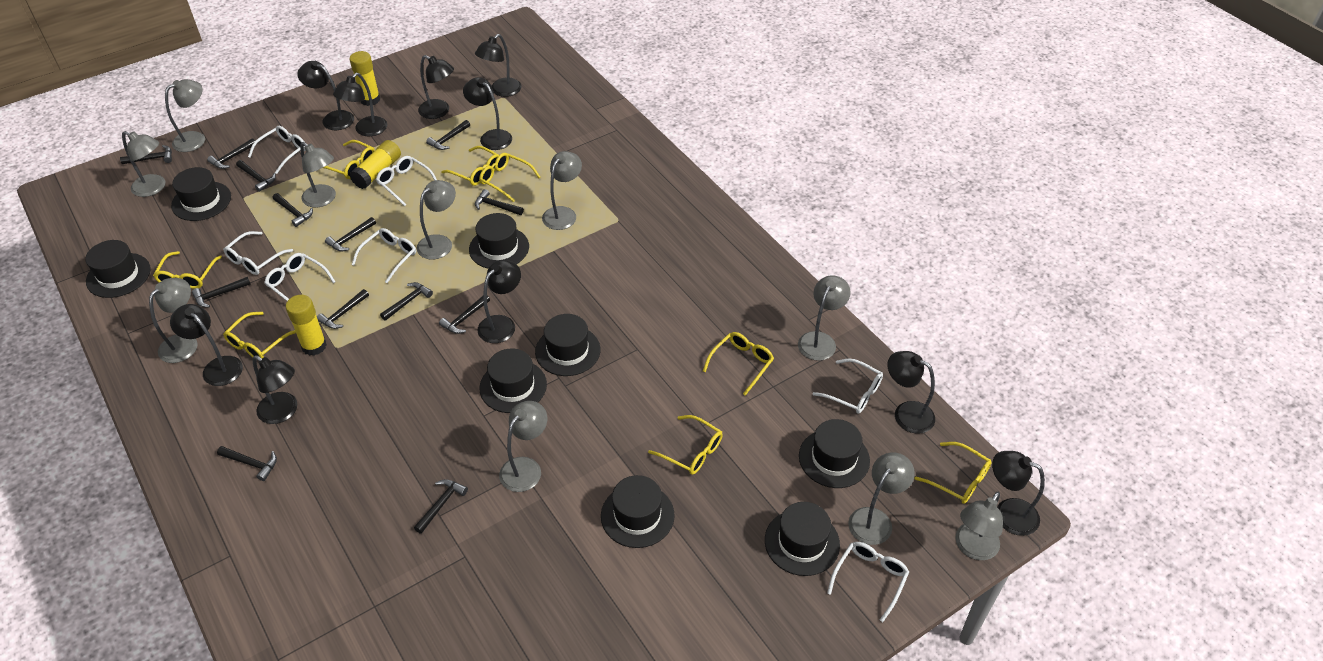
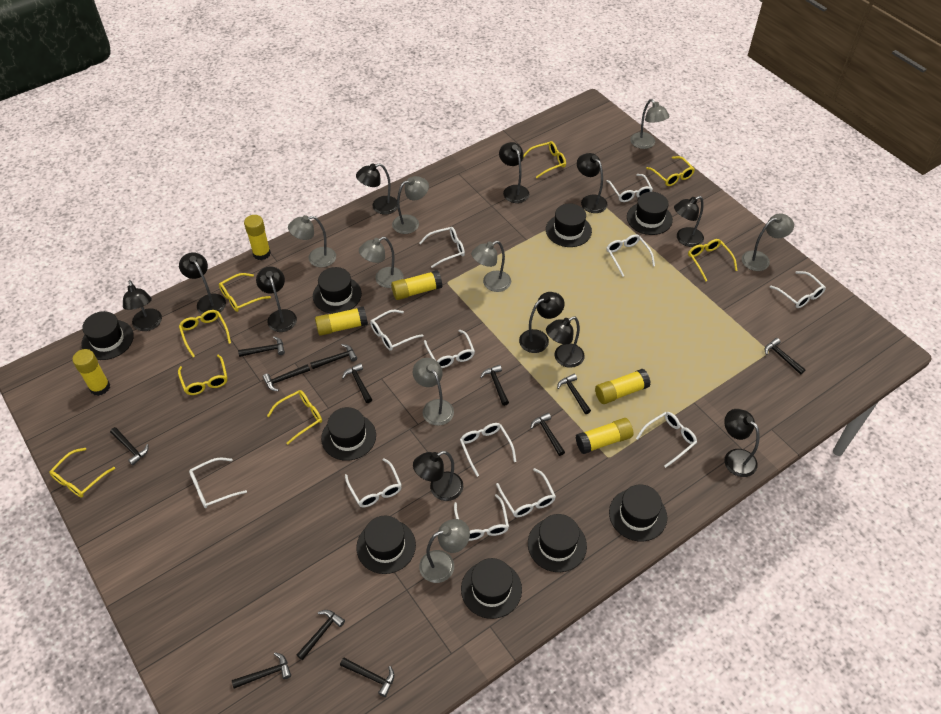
black hammer: [120,145,172,164] [192,277,251,307] [207,138,257,169] [217,446,277,481] [236,160,276,192] [273,193,313,227] [317,289,369,329] [325,217,376,251] [380,282,433,321] [414,479,468,534] [426,120,470,150] [439,295,490,334] [475,189,524,215] = 13 -> [110,427,148,465] [232,652,291,689] [238,336,285,357] [263,364,310,391] [297,610,345,660] [310,344,357,369] [340,658,394,697] [342,363,372,403] [480,365,509,406] [530,413,565,456] [557,373,591,414] [765,338,806,375] = 12
black hat: [85,240,151,298] [171,167,231,221] [469,213,529,268] [479,348,547,413] [535,314,601,376] [601,475,675,548] [765,502,840,576] [799,419,870,488] = 8 -> [82,311,134,360] [313,267,362,314] [321,407,376,461] [356,516,416,574] [461,558,522,619] [528,514,587,572] [546,203,592,247] [609,484,667,541] [627,192,673,235] = 9
black lamp: [170,304,243,386] [252,355,297,424] [297,61,354,130] [333,73,387,137] [418,55,454,119] [463,77,512,150] [475,34,522,97] [478,260,521,343] [887,351,935,434] [992,451,1045,536] = 10 -> [123,280,162,331] [179,252,226,314] [256,266,297,332] [356,163,398,214] [413,451,463,501] [499,142,529,203] [519,292,565,353] [546,316,585,368] [577,153,608,213] [674,196,704,247] [724,409,760,477] = 11
grey lamp: [122,131,165,197] [149,278,198,363] [165,79,205,152] [300,142,336,208] [417,180,456,259] [499,401,547,492] [542,151,582,230] [798,275,851,361] [848,452,915,545] [955,491,1003,560] = 10 -> [288,215,336,267] [359,237,404,288] [392,176,429,234] [413,358,454,426] [419,519,470,583] [471,241,511,292] [630,99,670,149] [742,213,794,271] = 8
white glasses: [224,231,293,275] [248,126,306,174] [264,253,336,301] [352,228,416,283] [376,156,437,206] [813,358,883,414] [827,542,909,622] = 7 -> [189,457,247,508] [345,459,402,507] [370,310,423,351] [419,227,465,268] [424,330,475,368] [454,494,509,541] [460,423,516,477] [496,468,556,517] [606,234,655,277] [607,174,653,202] [636,412,697,468] [770,271,826,308] = 12
yellow glue stick: [286,295,327,356] [349,51,380,106] [350,140,401,189] = 3 -> [73,349,110,396] [244,215,271,260] [315,306,368,336] [391,270,443,300] [576,418,633,454] [595,369,651,404] = 6

